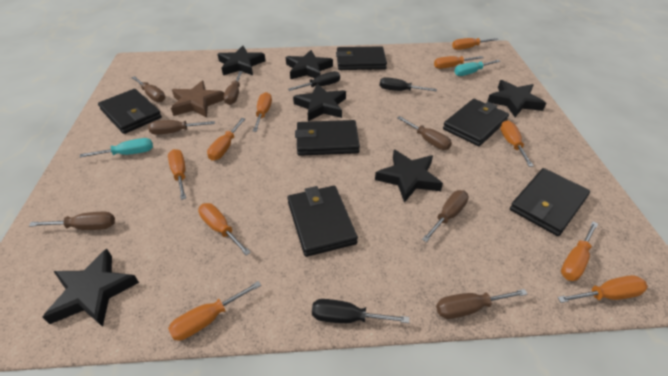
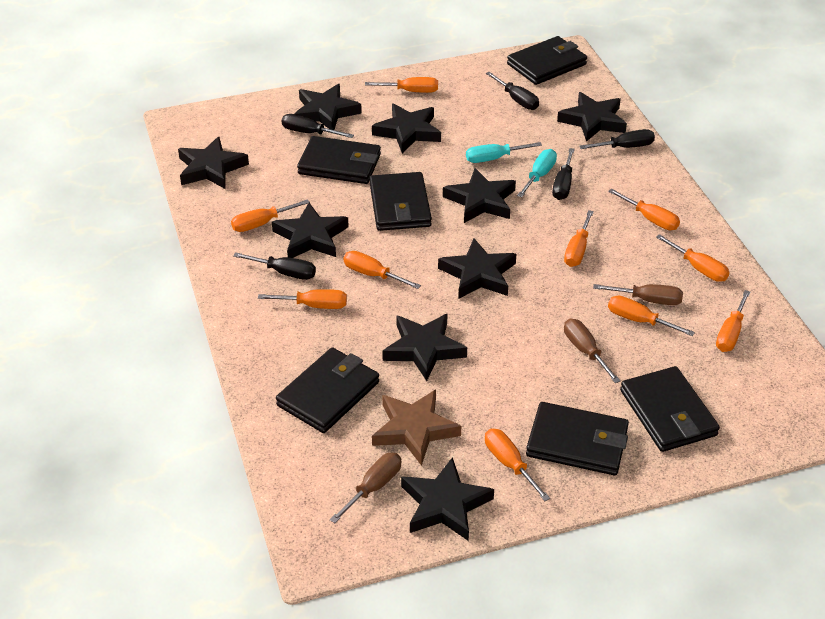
black screwdriver: [288,71,340,91] [312,299,409,323] [380,77,437,91] = 3 -> [233,252,316,280] [282,114,354,138] [486,72,539,110] [552,148,575,200] [579,129,655,149] = 5
black star: [43,249,139,327] [218,46,265,75] [286,50,333,79] [293,83,346,121] [375,150,443,203] [487,80,546,117] = 6 -> [178,137,249,189] [272,203,349,258] [294,84,362,130] [372,103,441,153] [382,314,467,381] [401,457,494,541] [438,238,516,299] [443,168,516,223] [557,92,627,142] = 9
brown screwdriver: [29,212,115,230] [131,76,165,102] [148,120,215,135] [223,71,243,105] [397,116,452,150] [422,190,469,242] [436,289,528,319] = 7 -> [330,453,401,523] [564,318,620,383] [593,284,683,305] = 3

